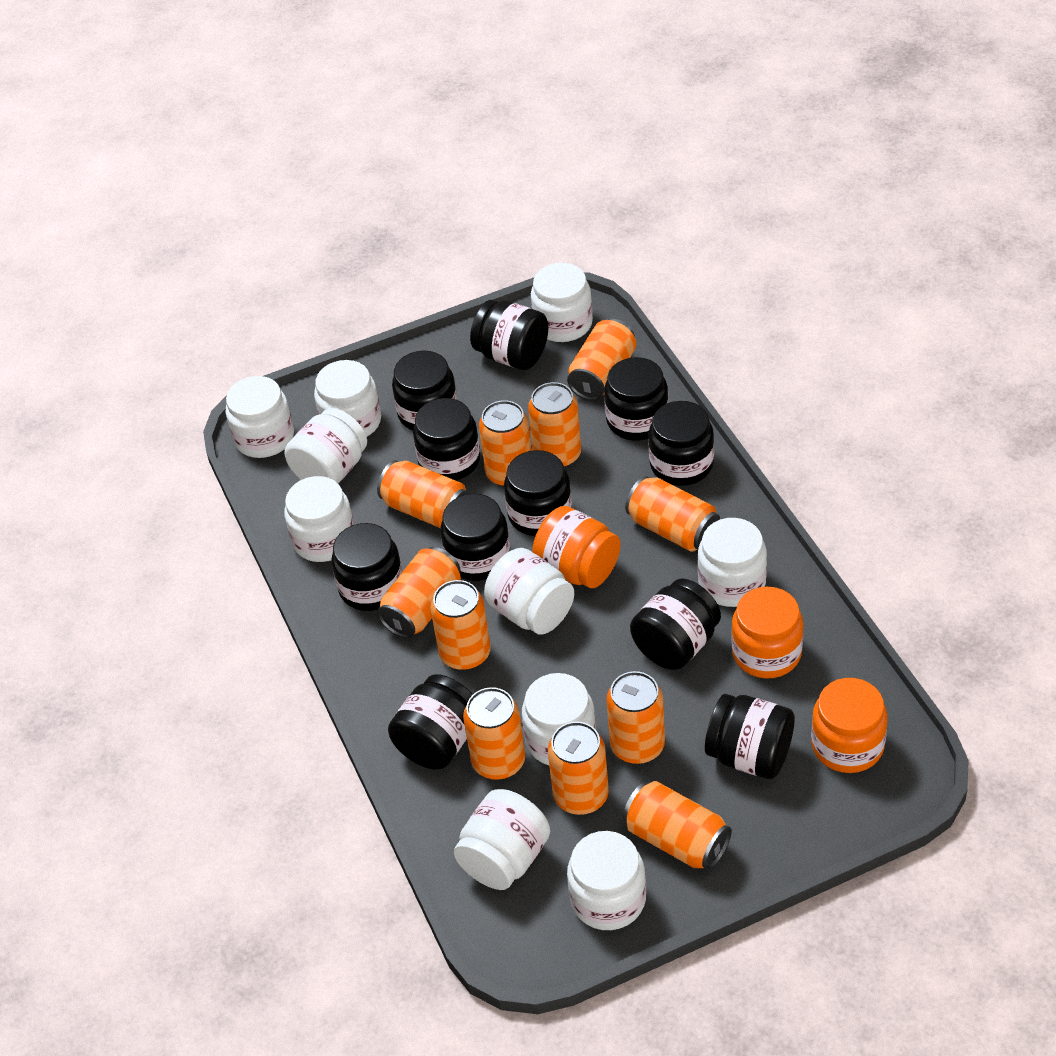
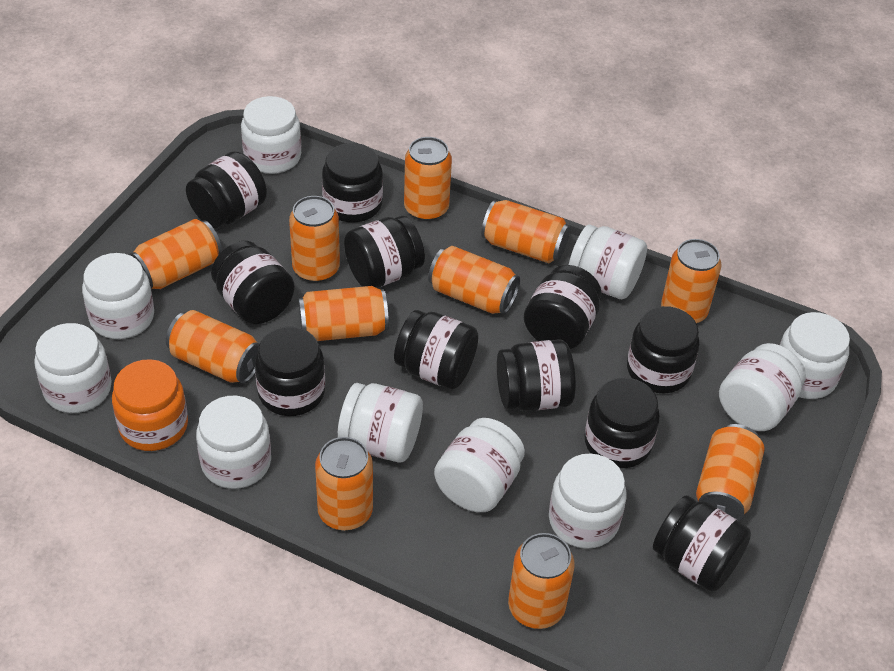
orange jar: [532,506,620,588] [731,587,803,679] [811,678,888,773] = 3 -> [112,359,188,451] = 1

